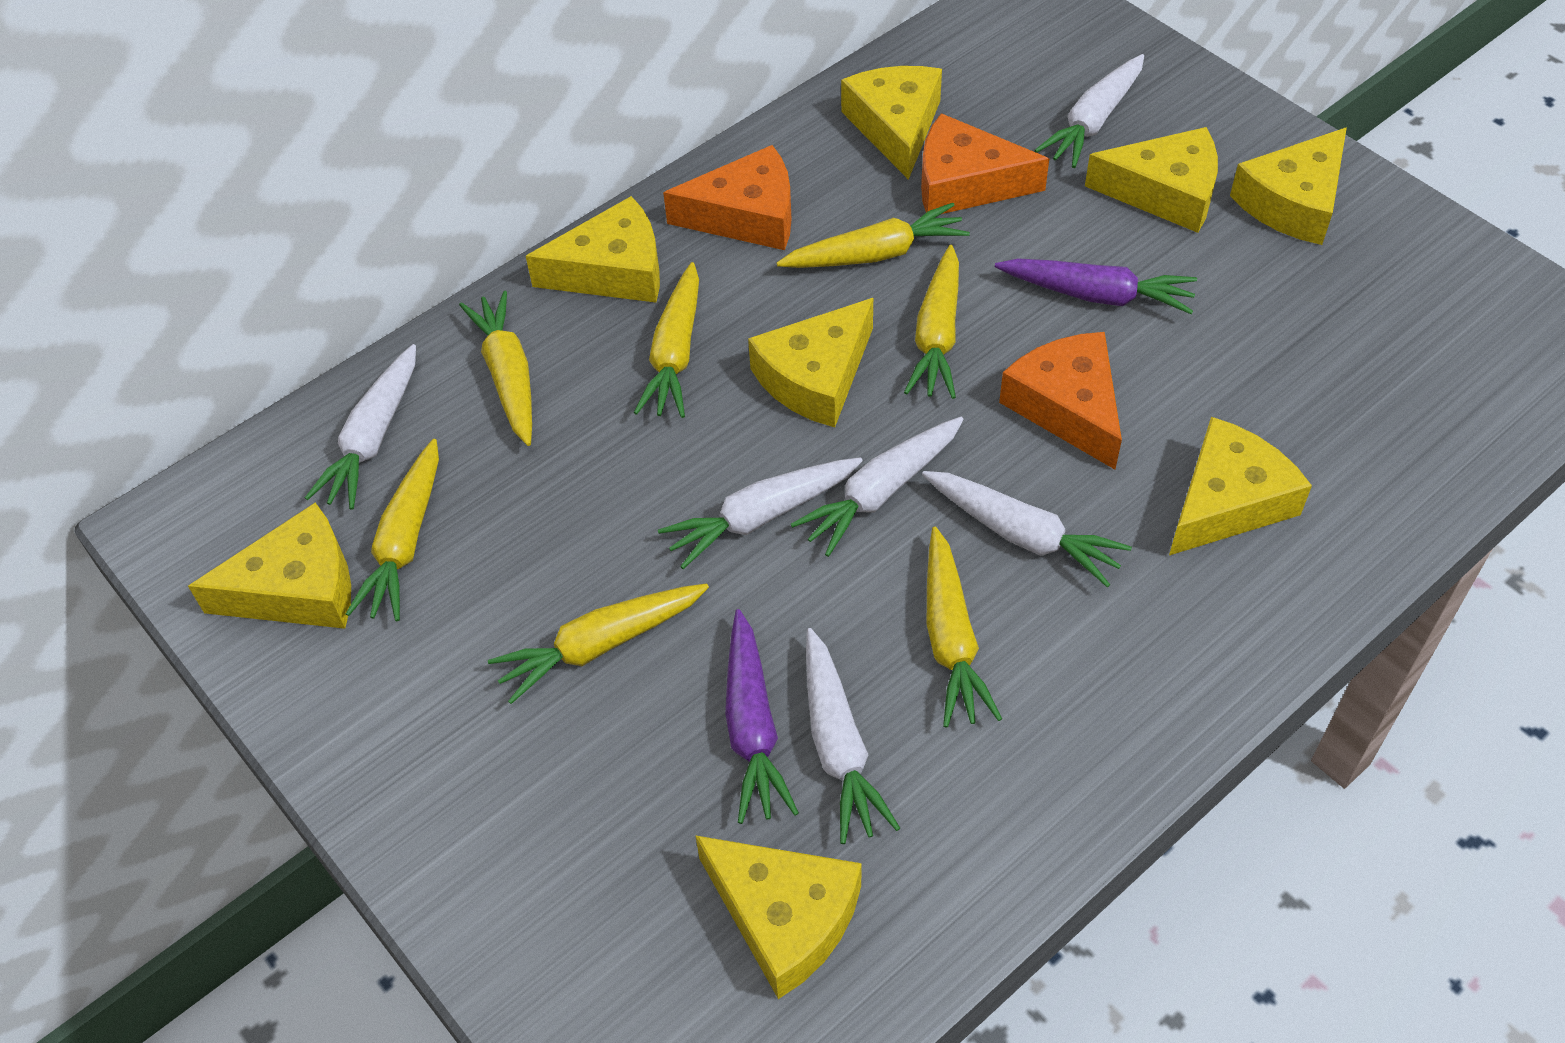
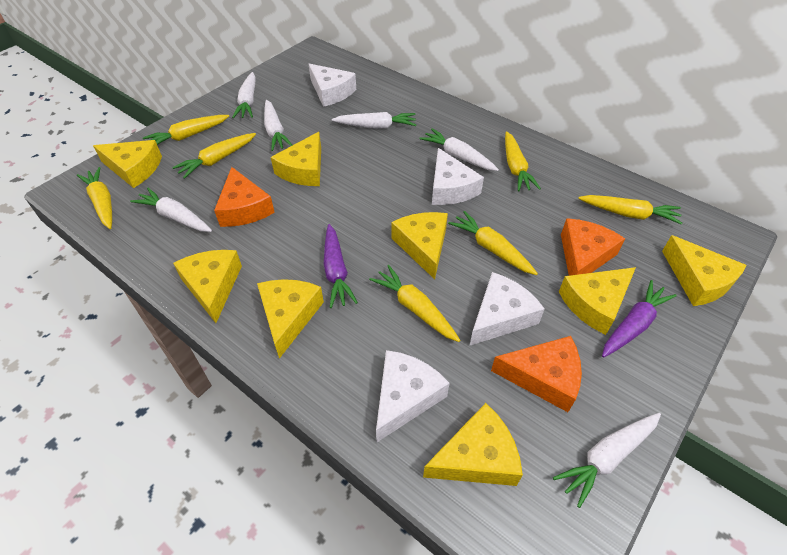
white cheese: none = 0 -> [309,64,356,107] [376,350,450,442] [432,148,484,205] [470,272,545,345] = 4

